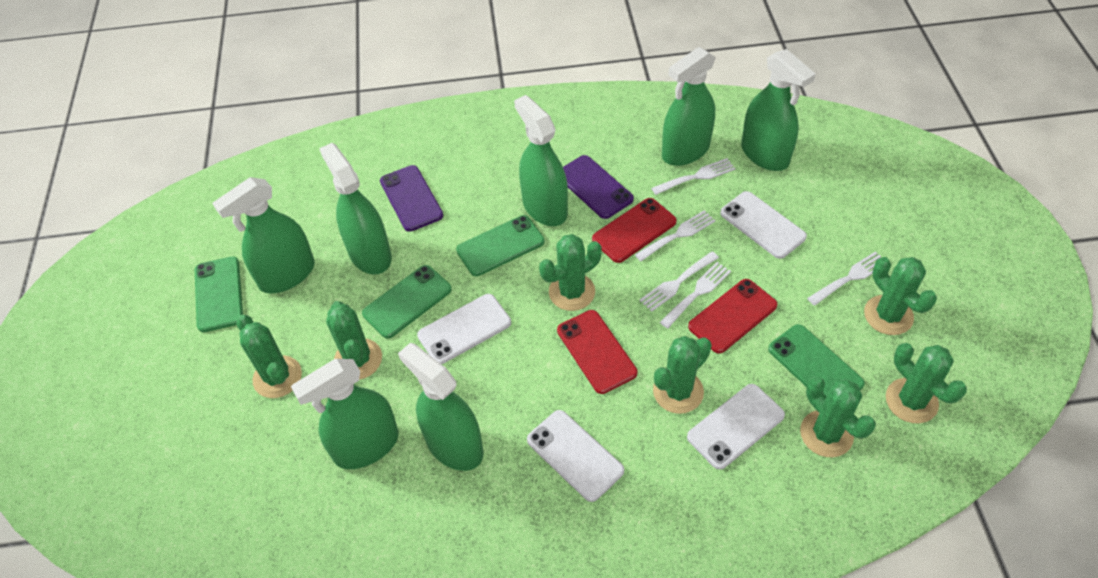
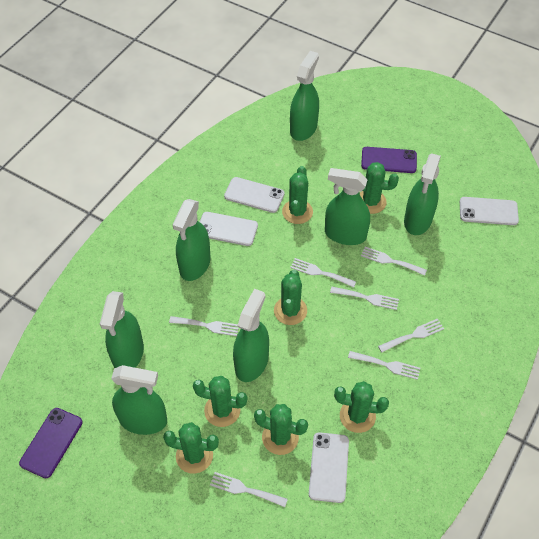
green phone: [195,256,243,332] [362,265,452,339] [456,215,544,276] [768,324,865,396] = 4 -> none = 0
red phone: [557,310,638,394] [592,198,676,263] [688,279,777,354] = 3 -> none = 0
white fork: [635,210,715,261] [640,251,719,312] [651,158,735,195] [660,262,731,329] [807,251,881,306] = 5 -> [169,316,239,336] [210,472,288,507] [290,258,356,287] [330,287,399,310] [348,351,420,380] [361,247,427,276] [378,319,444,352] = 7

